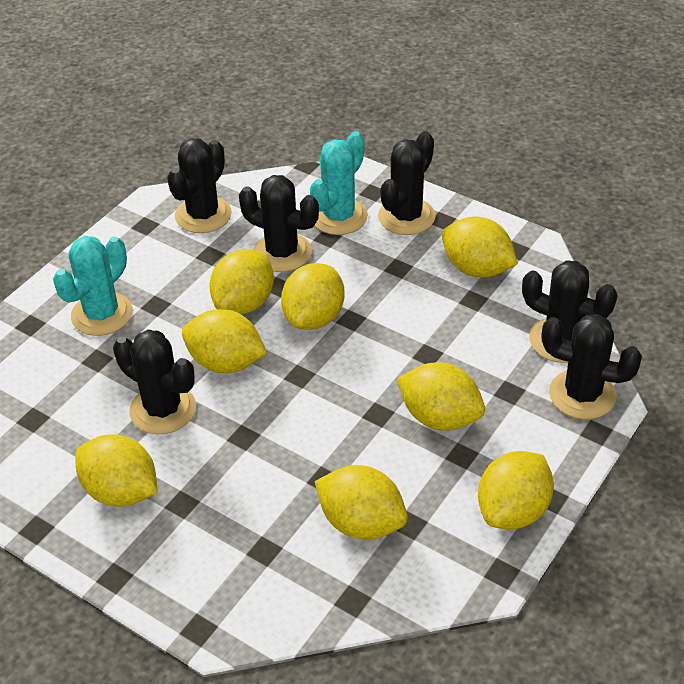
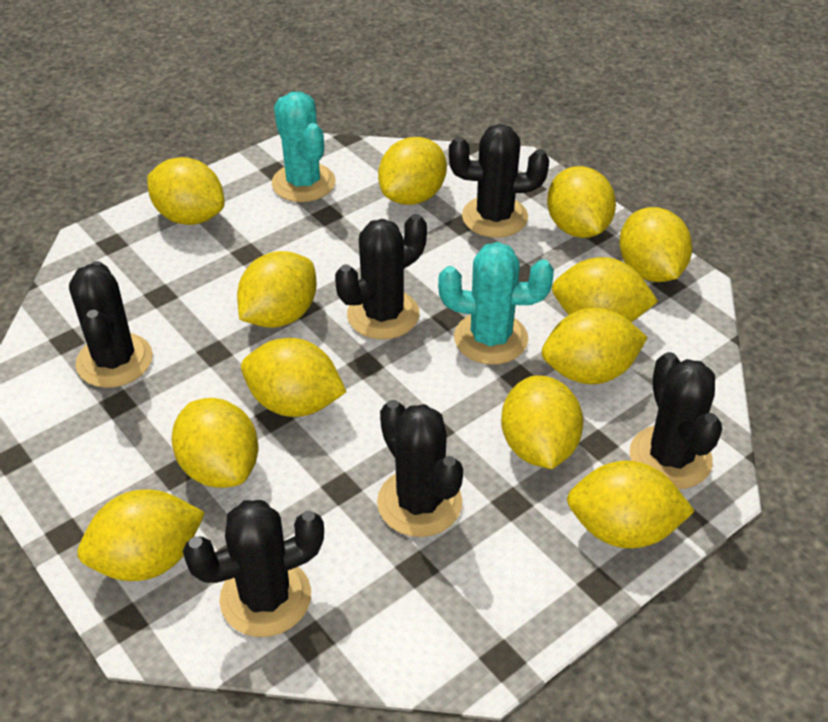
yellow lemon: [76,434,158,507] [182,309,267,373] [209,249,274,314] [281,263,345,330] [315,465,408,540] [397,362,485,431] [442,217,518,278] [478,451,554,529] = 8 -> [77,490,205,581] [147,157,225,225] [172,398,258,488] [237,251,317,328] [241,338,346,417] [378,137,447,205] [501,375,583,469] [542,308,648,384] [547,166,616,238] [552,257,658,322] [567,461,694,548] [619,207,692,282] = 12

